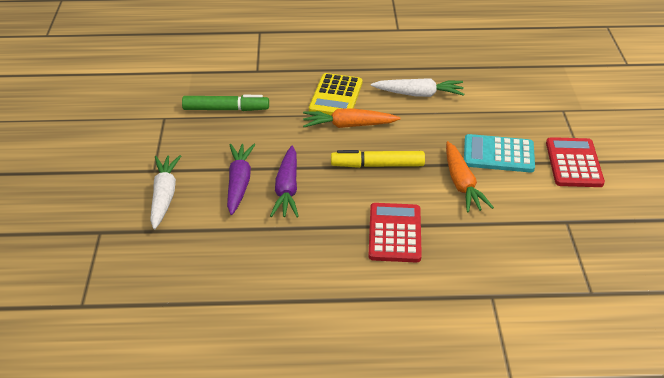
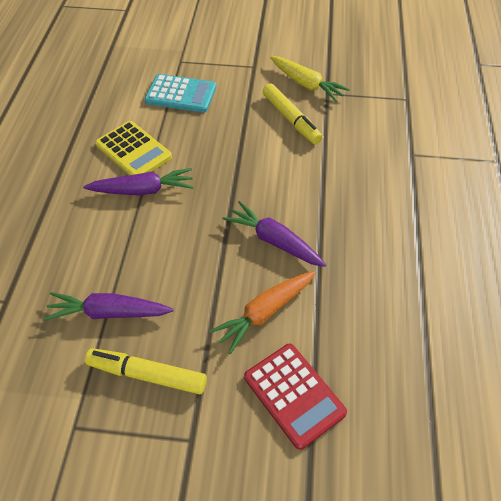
green marker: [182,95,269,111] = 1 -> none = 0
orange carrot: [303,108,401,128] [446,141,494,213] = 2 -> [209,271,316,354] = 1
purple carrot: [227,144,255,215] [270,146,299,217] = 2 -> [43,292,174,321] [83,168,194,195] [222,201,326,267] = 3
red calculator: [368,203,422,263] [546,137,605,187] = 2 -> [244,344,347,450] = 1
white carrot: [150,155,181,229] [371,78,464,97] = 2 -> none = 0
yellow carrot: none = 0 -> [270,56,350,102] = 1
yellow marker: [331,150,425,168] = 1 -> [85,348,207,395] [263,83,322,144] = 2

